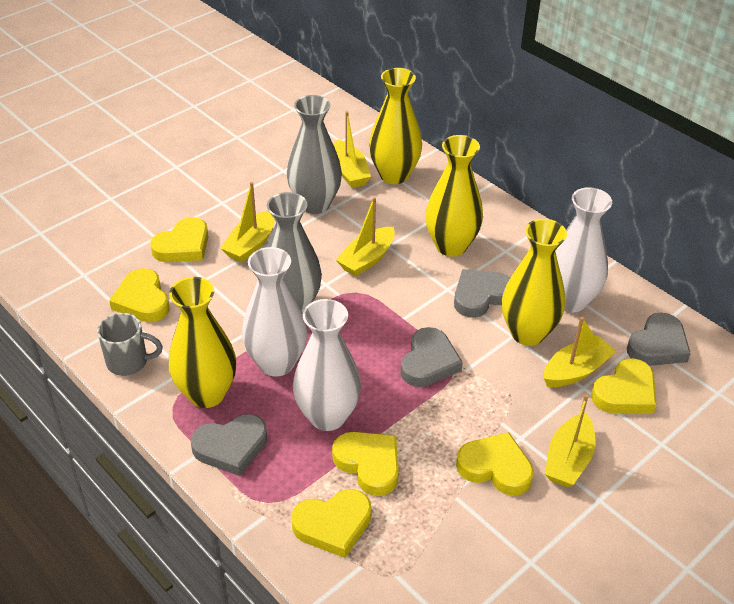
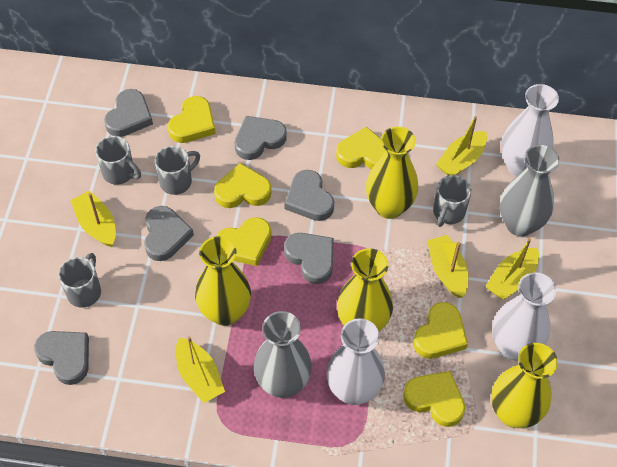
grey heart: [191,414,267,476] [401,327,463,387] [454,269,510,318] [627,313,691,366] = 4 -> [34,331,89,385] [104,89,153,137] [144,206,194,261] [235,116,287,160] [284,233,334,284] [285,170,334,221] = 6
grey mug: [97,313,163,376] = 1 -> [58,253,101,308] [95,136,141,185] [155,146,200,195] [433,175,472,227] = 4

